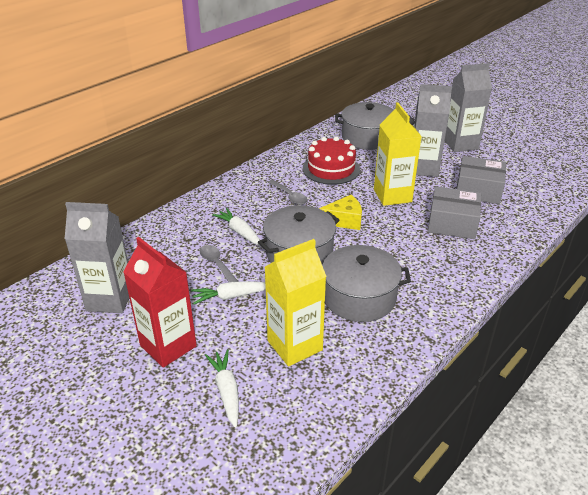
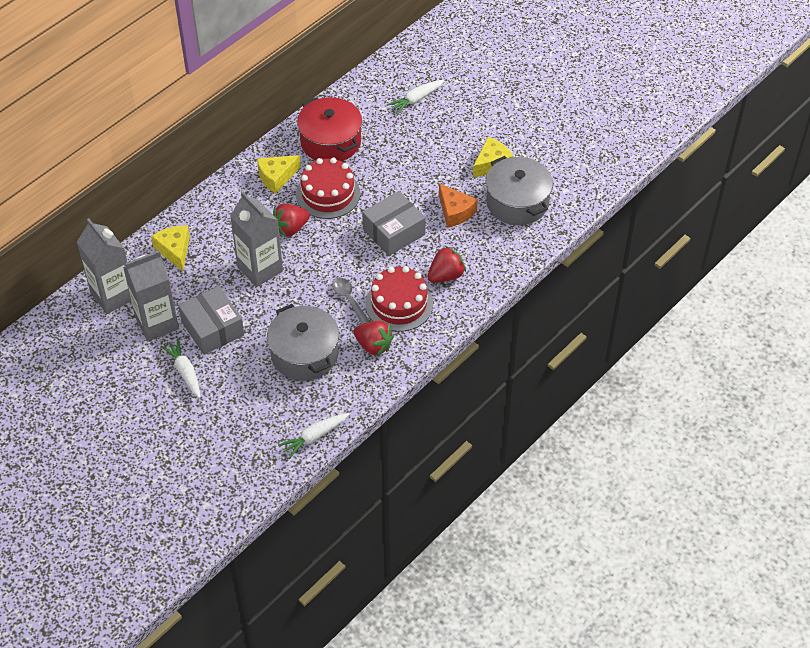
grey pot: [258,205,340,265] [322,245,411,322] [335,102,394,150] = 3 -> [267,304,339,381] [486,156,553,225] = 2
grey spoon: [200,245,238,282] [268,180,308,205] = 2 -> [332,278,370,324] = 1
orange cheese: none = 0 -> [439,184,478,228] = 1
red cake: [303,136,360,185] = 1 -> [296,158,360,219] [365,266,433,332] = 2
red carton: [123,237,197,368] = 1 -> none = 0
red pot: none = 0 -> [297,97,362,161] = 1
red strawberry: none = 0 -> [273,204,310,237] [354,321,394,356] [428,246,466,283] = 3
yellow carton: [265,239,327,366] [374,102,422,206] = 2 -> none = 0
yellow cheese: [319,195,362,230] = 1 -> [151,226,190,271] [257,155,301,194] [473,137,514,178] = 3

